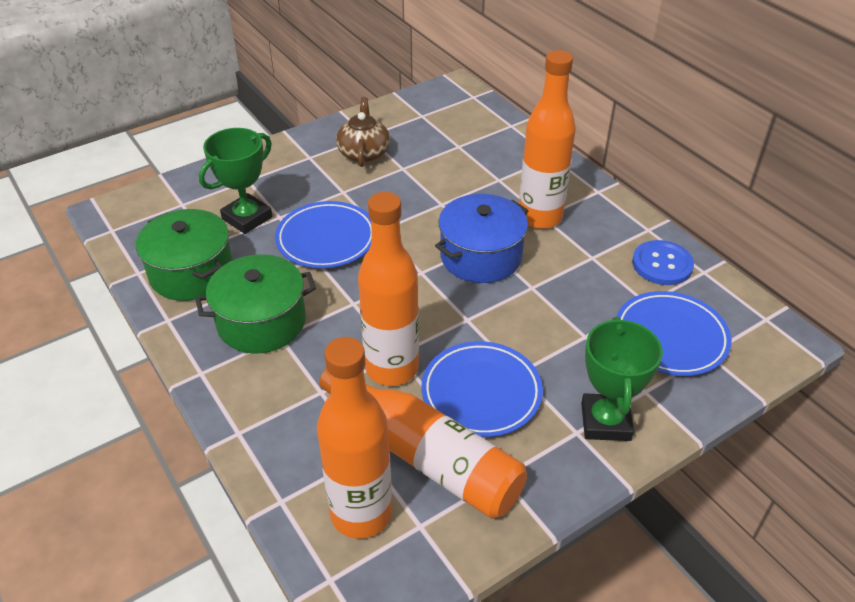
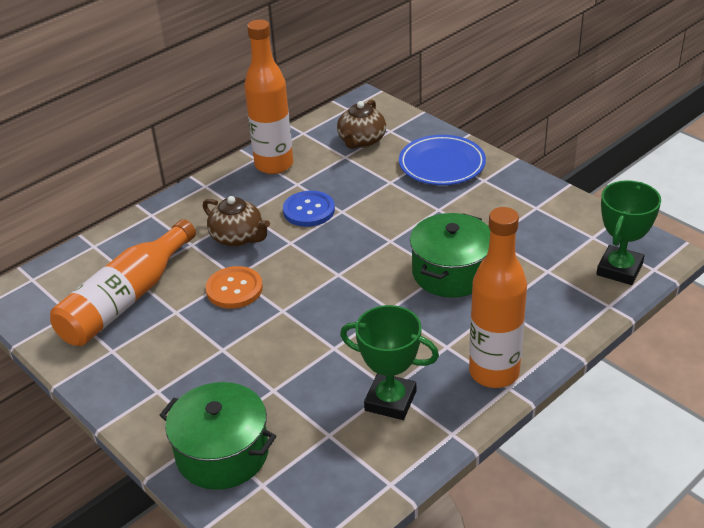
blue plate: [275,201,372,268] [422,341,543,437] [616,291,732,376] = 3 -> [399,135,486,185] = 1
blue pot: [435,194,528,283] = 1 -> none = 0
brown teapot: [336,97,390,167] = 1 -> [203,196,270,247] [337,99,386,149] = 2
orange bottle: [317,337,392,539] [319,368,527,519] [358,192,419,386] [519,50,576,229] = 4 -> [50,219,196,346] [244,20,293,174] [469,207,527,388] = 3
orange button: none = 0 -> [206,266,263,309] = 1

